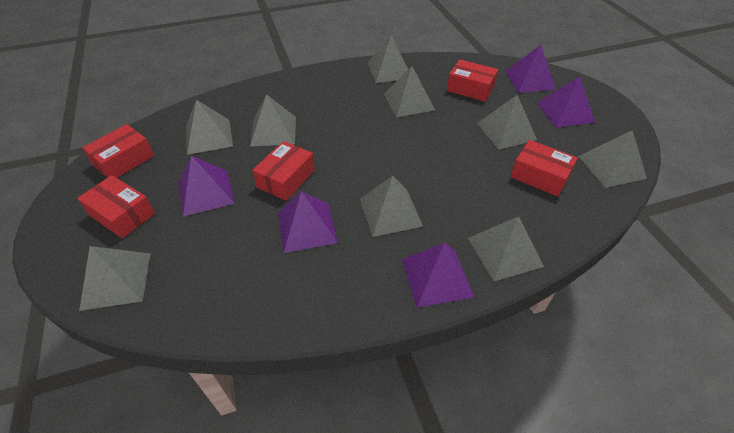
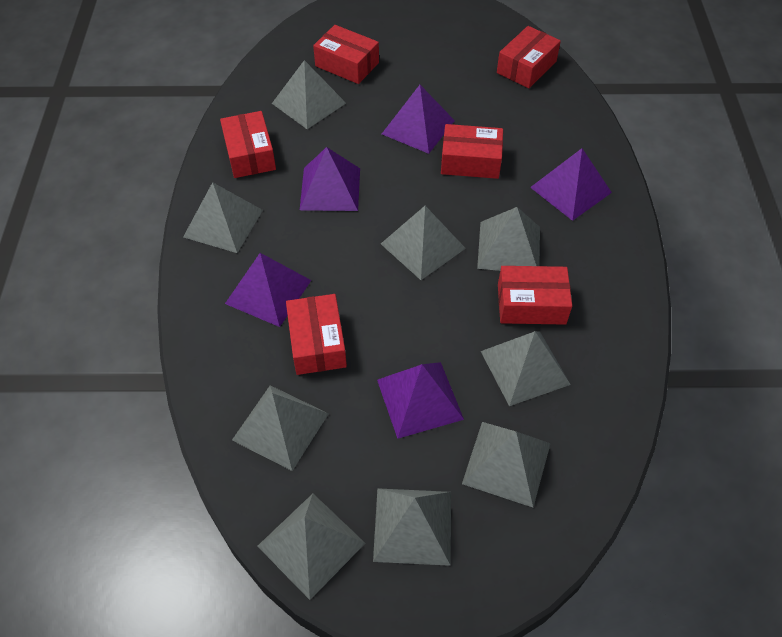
red box: [77,175,155,238] [82,124,154,178] [252,141,315,201] [447,59,498,102] [510,140,578,197] = 5 -> [220,111,276,178] [286,294,347,375] [313,25,379,84] [441,124,503,179] [497,26,561,88] [498,266,572,325] = 6

